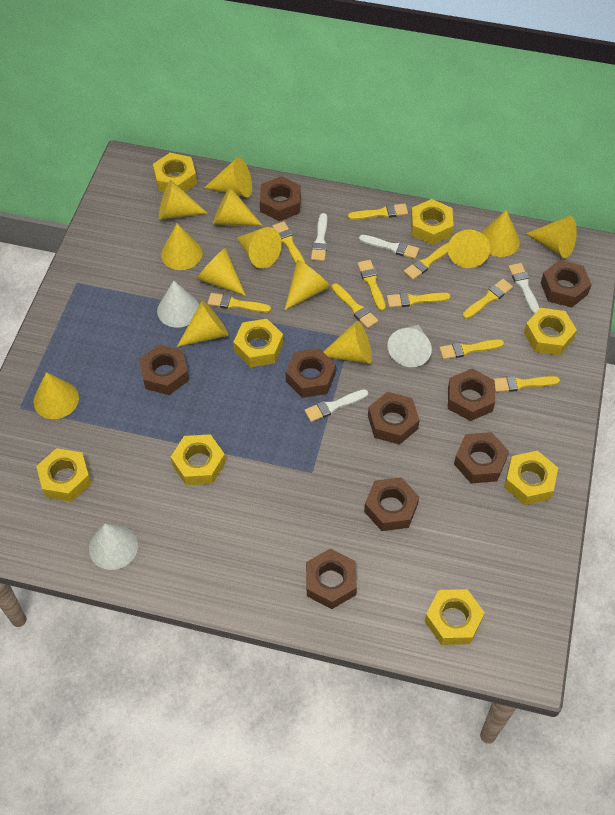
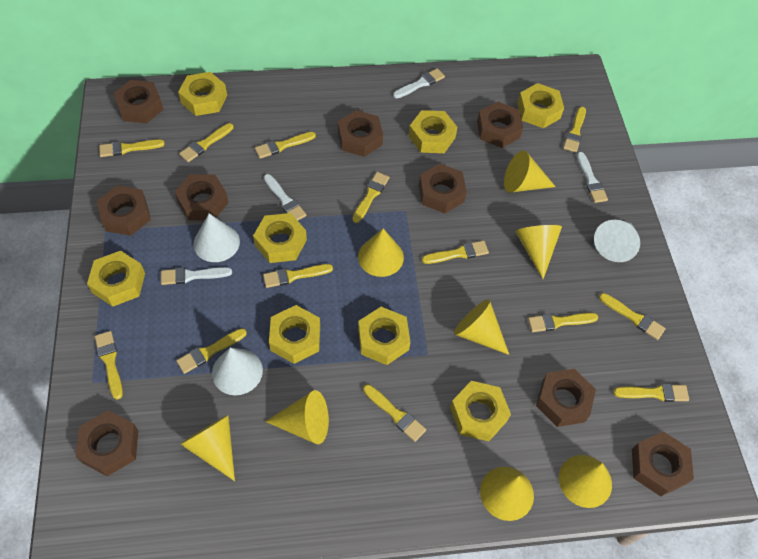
yellow brush: [207,293,271,313] [272,221,305,263] [332,283,378,328] [348,203,408,220] [357,260,386,311] [387,292,451,308] [404,242,449,280] [439,339,504,360] [463,279,513,319] [493,376,560,392] = 10 -> [95,331,123,400] [99,139,165,157] [176,328,247,374] [179,123,234,162] [255,132,316,159] [263,264,333,288] [352,172,389,223] [363,384,426,442] [422,240,489,264] [528,313,598,332] [563,107,586,152] [599,293,666,340] [613,384,689,402] = 13
yellow cone: [34,372,79,419] [159,180,208,220] [161,224,202,270] [177,300,229,347] [197,248,246,296] [204,157,252,197] [213,187,262,225] [237,227,282,269] [285,260,331,310] [323,321,372,364] [447,229,490,268] [481,210,520,257] [525,216,577,258] = 13 -> [181,415,235,481] [265,390,329,444] [358,229,404,277] [454,299,509,355] [480,467,534,521] [504,151,556,193] [515,225,562,279] [559,455,612,508] = 8

